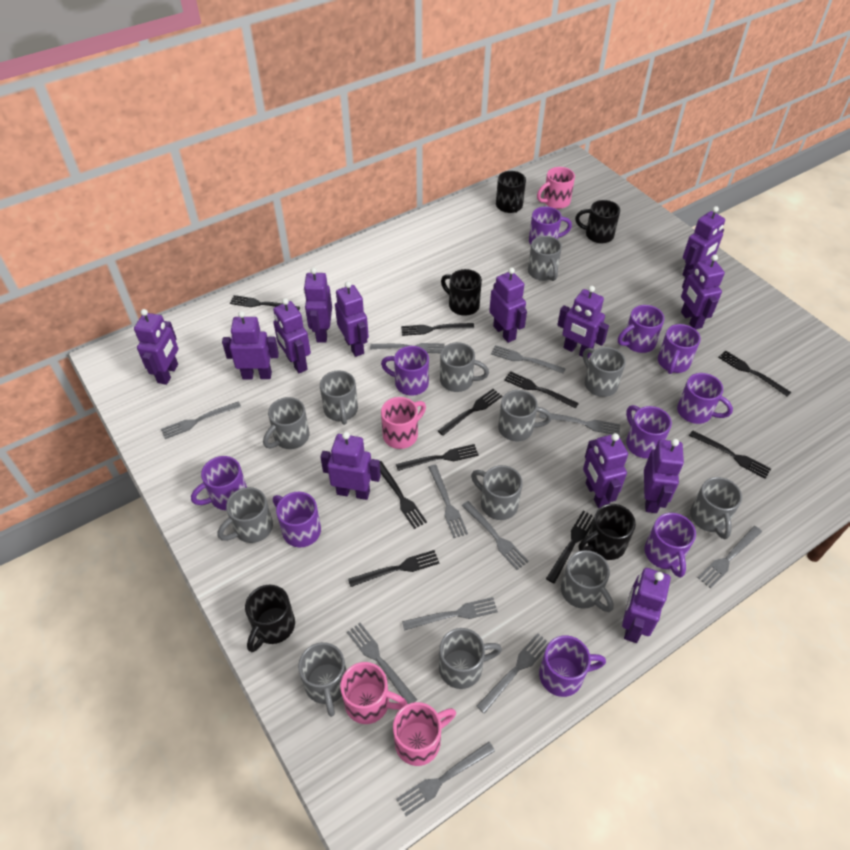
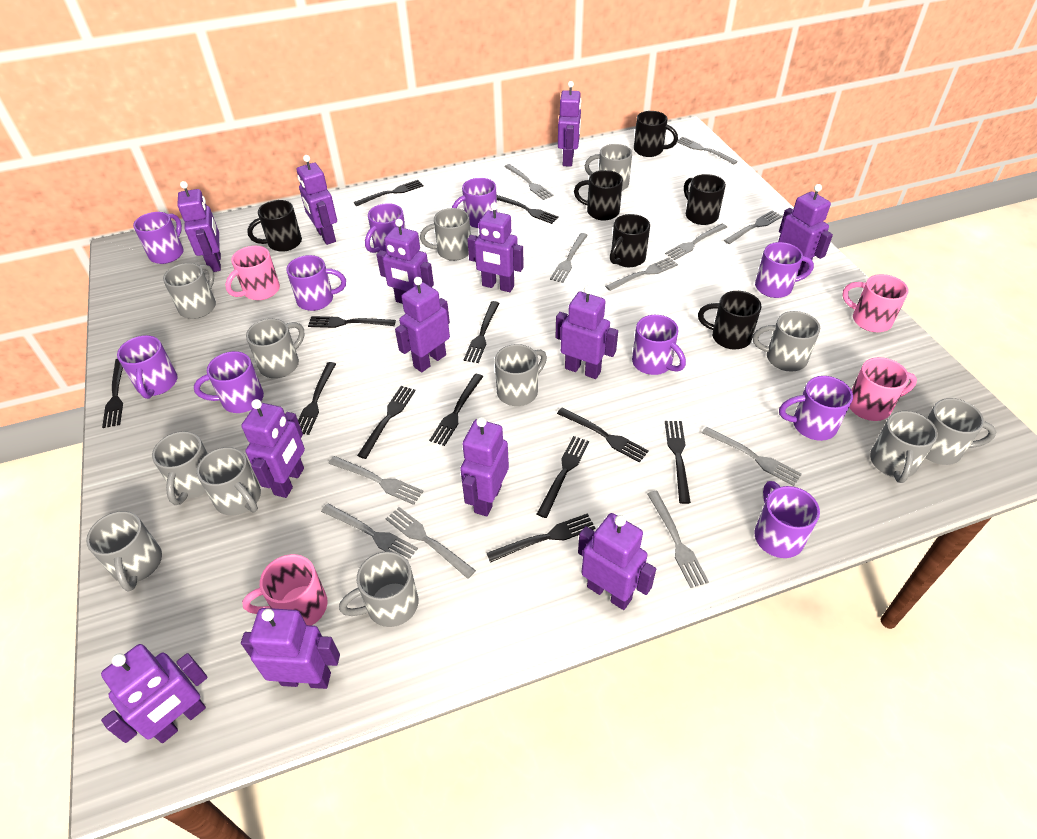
black fork: [230,295,300,310] [348,550,440,587] [380,461,427,529] [396,444,479,471] [401,323,474,336] [438,389,502,436] [504,371,579,409] [546,511,594,583] [689,430,771,479] [718,350,791,397] = 10 -> [102,359,123,428] [298,362,336,435] [308,316,396,328] [354,180,423,206] [357,386,416,459] [429,374,483,446] [464,301,499,363] [487,513,596,563] [497,195,559,224] [537,436,589,518] [557,407,649,463] [665,421,691,504] = 12
black mug: [245,585,295,652] [441,269,482,316] [496,171,526,213] [575,200,620,243] [578,504,636,560] = 5 -> [247,200,302,252] [574,170,623,221] [610,214,650,267] [634,111,678,157] [684,174,726,225] [698,291,761,349] = 6

